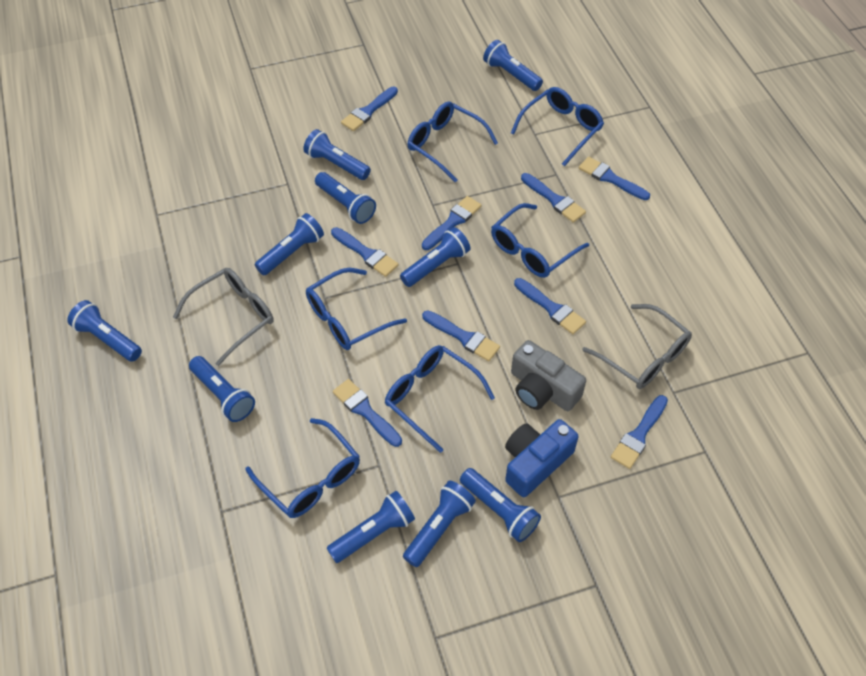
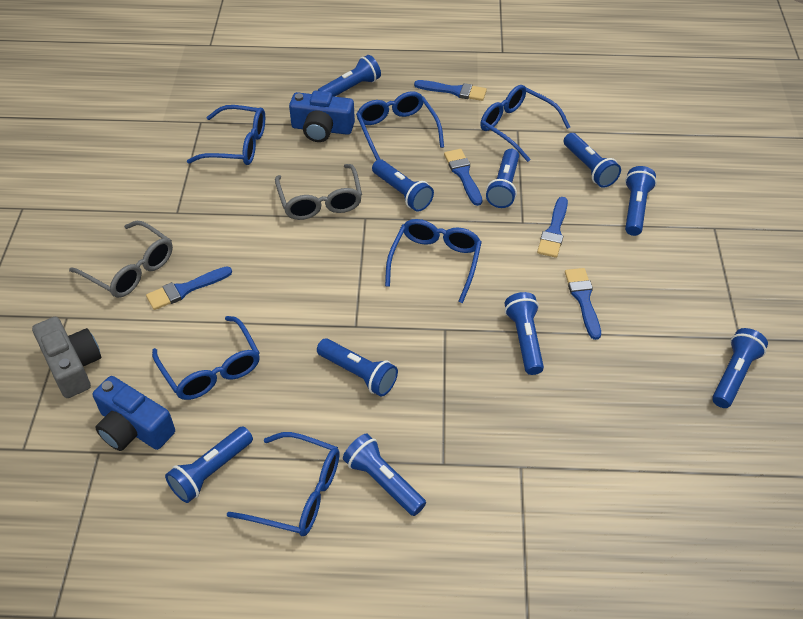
blue brush: [331,227,399,277] [333,379,402,447] [341,87,398,131] [422,196,482,250] [422,310,500,361] [514,278,586,334] [521,173,586,223] [579,157,650,200] [611,395,668,469] = 9 -> [146,266,232,310] [414,80,487,101] [444,149,482,206] [537,197,568,258] [565,268,601,340] = 5
blue camera: [505,419,579,497] = 1 -> [93,376,175,451] [289,91,355,142] = 2

